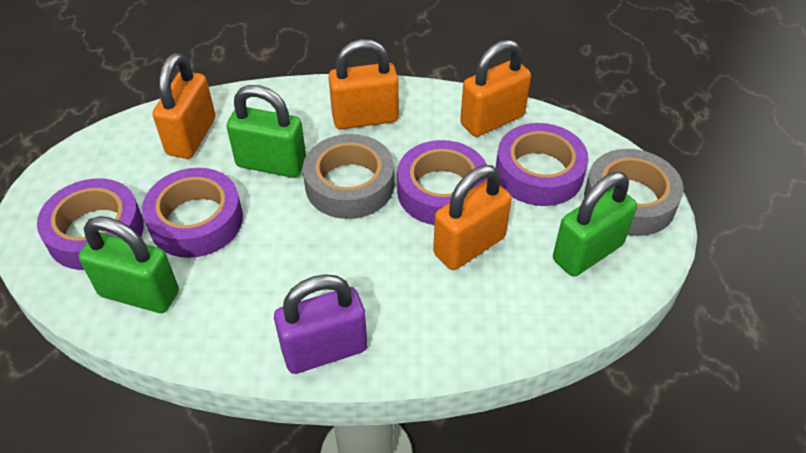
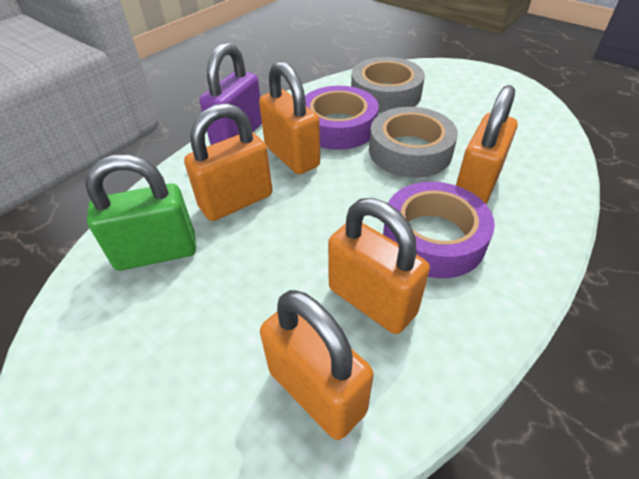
green padlock: [79,216,179,313] [227,85,306,178] [553,172,637,277] = 3 -> [85,155,196,270] = 1
orange padlock: [152,53,215,159] [328,39,399,129] [433,165,512,270] [460,40,531,137] = 4 -> [184,103,272,221] [259,61,320,174] [260,290,374,440] [328,198,430,334] [456,85,517,204] = 5
purple tape: [37,178,144,270] [142,168,243,258] [397,140,487,225] [495,123,589,206] = 4 -> [305,86,379,150] [383,182,495,278] = 2

